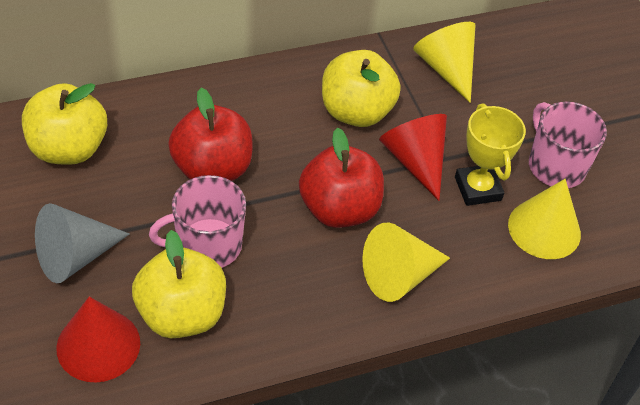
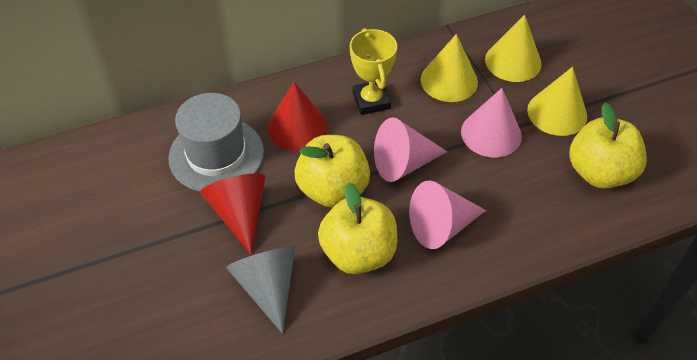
grey hat: none = 0 -> [168,93,264,192] = 1
pink cone: none = 0 -> [374,118,447,182] [409,181,486,249] [461,88,522,157] = 3
pink mug: [149,175,246,268] [529,101,607,188] = 2 -> none = 0
red apple: [168,88,252,181] [299,128,384,228] = 2 -> none = 0

